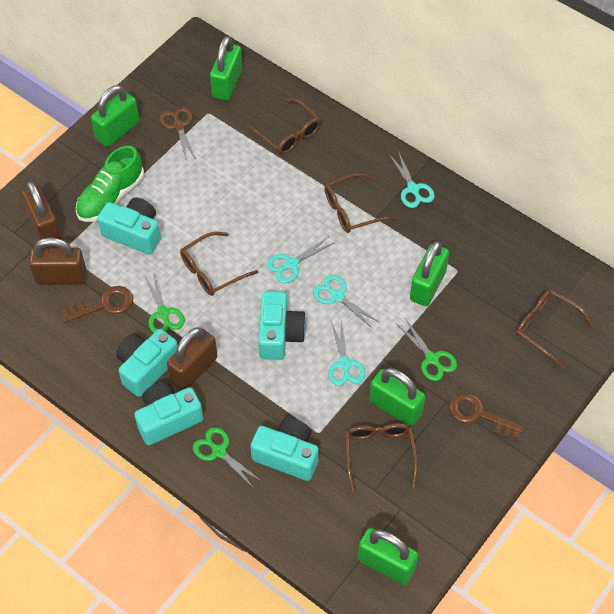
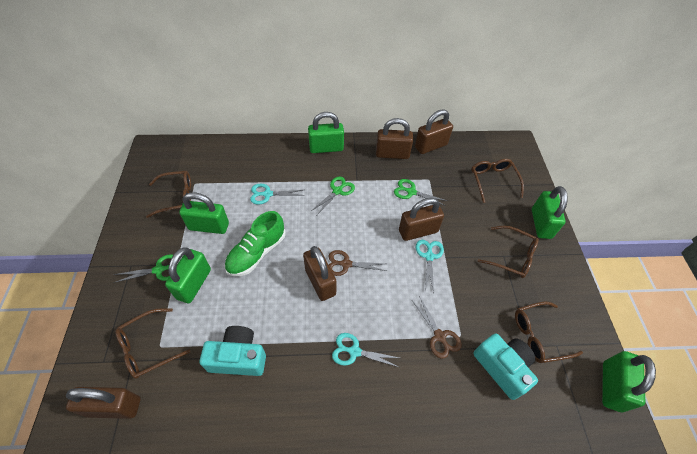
brown key: [61,286,133,323] [449,393,524,439] = 2 -> none = 0
brown padlock: [22,182,61,247] [29,238,86,285] [167,327,217,390] = 3 -> [66,387,141,419] [303,246,336,301] [376,118,413,159] [399,198,444,241] [415,110,453,154] = 5
brown scissors: [160,107,195,162] = 1 -> [329,250,387,276] [413,296,462,359] = 2
turquoise camera: [97,198,161,255] [116,329,178,397] [134,382,203,445] [250,418,319,481] [258,291,306,360] = 5 -> [199,326,266,376] [473,334,538,400] = 2
turquoise scissors: [267,236,334,283] [313,275,380,329] [328,320,365,386] [389,151,435,208] = 4 -> [250,183,305,204] [332,333,399,367] [416,240,444,293] = 3

